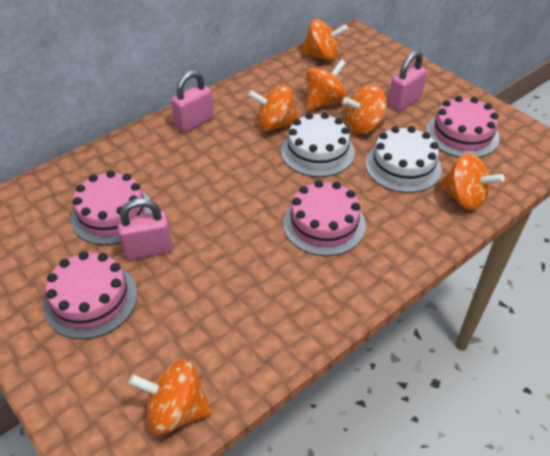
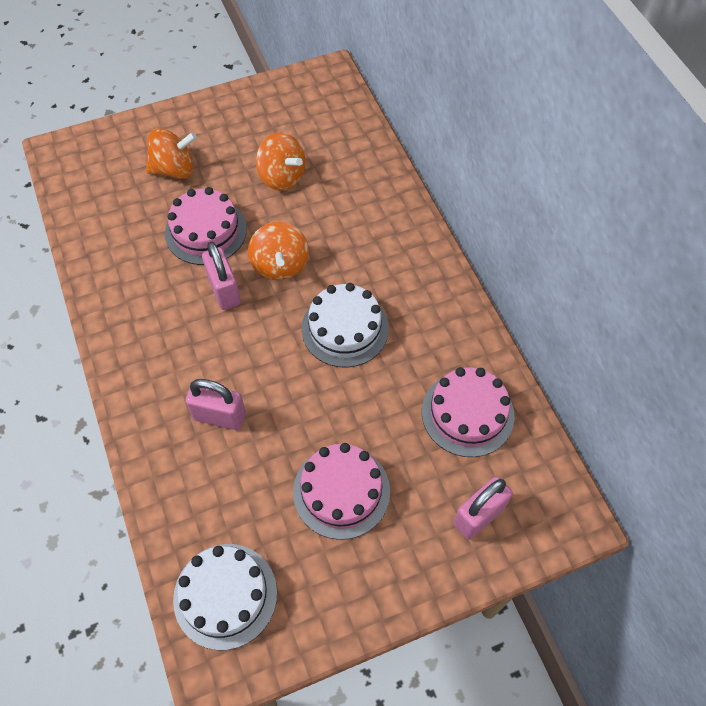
orange spinning top: [128,360,213,435] [248,85,299,131] [300,19,348,61] [306,59,347,111] [342,85,387,134] [439,153,505,211] = 6 -> [146,128,197,179] [248,222,309,280] [256,132,306,191] = 3
pink cake: [44,251,137,339] [71,170,152,245] [283,180,366,256] [426,96,500,158] = 4 -> [165,187,247,265] [293,443,390,540] [422,367,515,457] = 3

